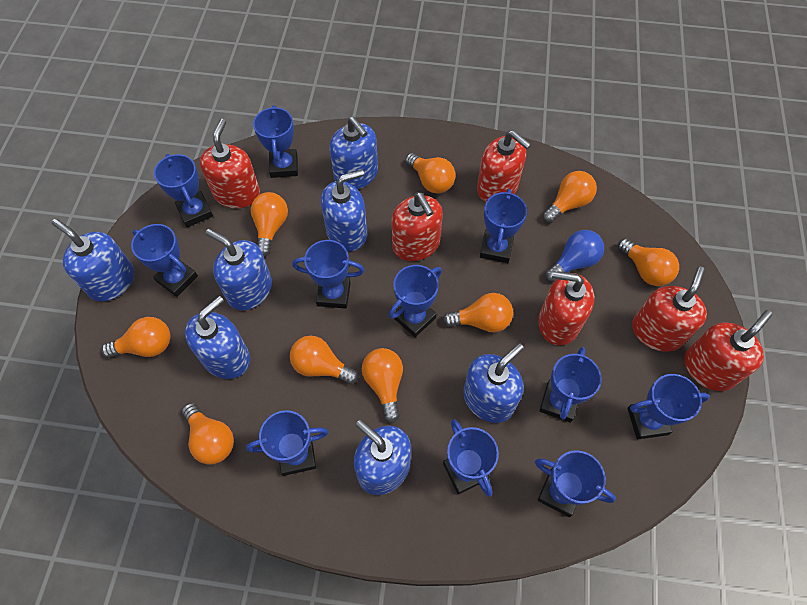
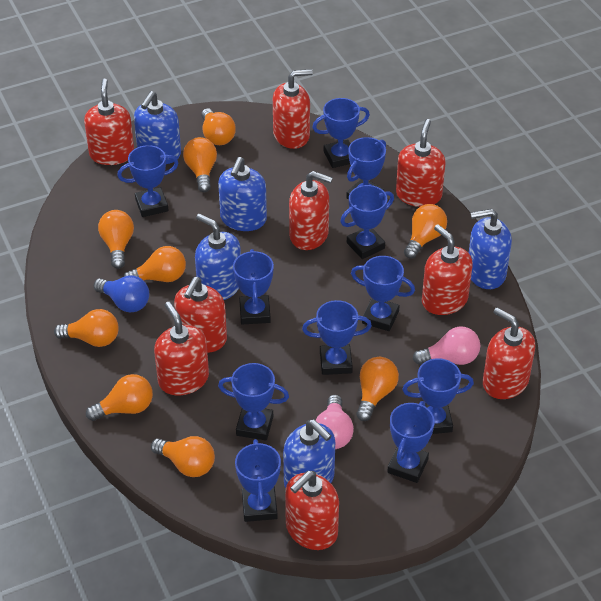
blue soap dispenser: [52,219,134,301] [185,296,250,379] [206,229,272,310] [321,169,367,251] [329,117,378,189] [354,420,411,495] [463,343,524,423] = 7 -> [134,91,181,164] [195,214,241,300] [218,157,267,231] [283,419,335,488] [469,209,512,289] = 5
pink light bulb: none = 0 -> [316,395,354,449] [413,326,480,365] = 2
red soap dispenser: [200,119,260,208] [392,192,443,261] [477,130,531,202] [538,271,594,345] [632,266,707,352] [684,310,772,391] = 6 -> [84,78,134,165] [154,302,209,395] [174,277,227,353] [273,69,313,149] [285,471,339,550] [289,171,333,250] [396,119,446,207] [422,224,473,315] [483,307,535,399] = 9

